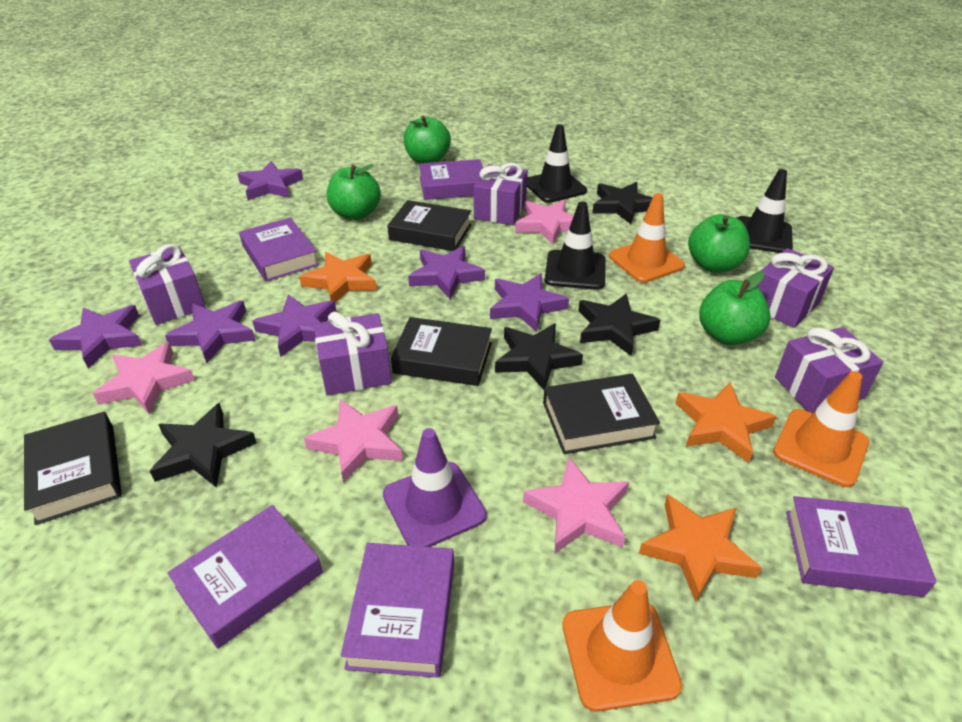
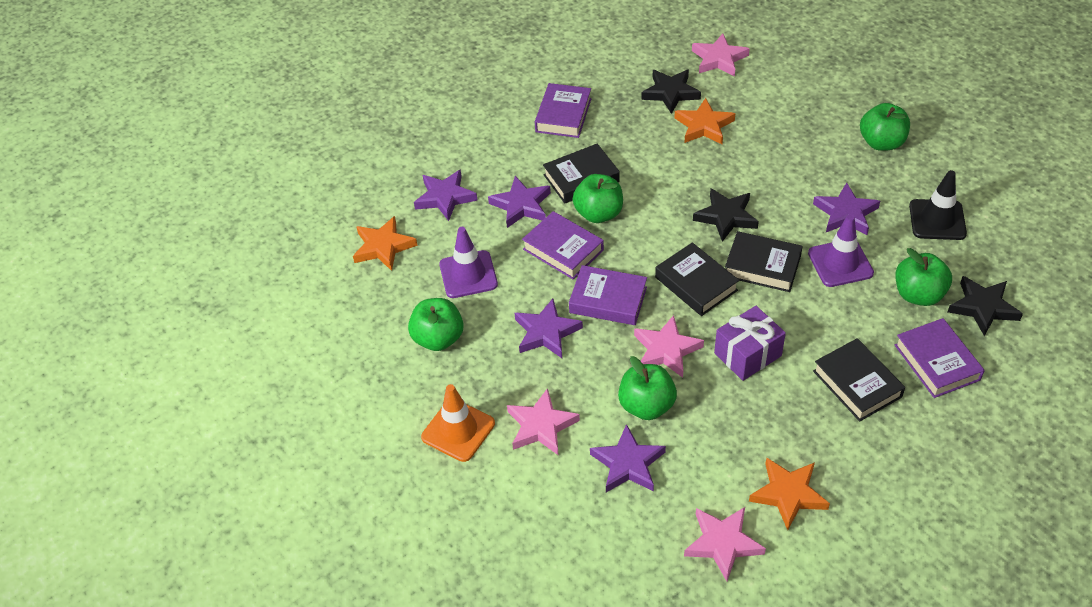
black star: [150,403,257,487] [495,323,583,390] [578,294,660,356] [592,182,653,224] = 4 -> [641,70,701,114] [693,188,759,242] [948,276,1023,336] = 3
black traffic cone: [527,124,587,203] [545,201,606,290] [737,169,793,253] = 3 -> [909,170,967,240] = 1
green apple: [327,164,381,220] [403,116,451,164] [688,214,750,273] [699,271,771,346] = 4 -> [408,298,464,351] [573,174,623,223] [618,356,677,420] [860,103,910,151] [895,248,952,306] = 5
orange traffic cone: [563,580,682,712] [609,193,685,283] [773,371,869,487] = 3 -> [421,384,495,462] = 1
purple book: [167,505,323,649] [239,217,319,282] [341,543,454,678] [419,159,483,200] [786,496,937,597] = 5 -> [522,211,604,279] [535,83,591,138] [569,265,647,325] [895,318,985,398] = 4
purple gift: [129,244,206,325] [314,311,392,396] [474,163,528,225] [757,248,834,328] [775,327,883,413] = 5 -> [714,306,786,381] = 1
purple star: [49,305,142,369] [165,301,255,363] [238,161,303,200] [252,294,337,357] [408,246,485,299] [490,273,569,332] = 6 -> [414,169,478,221] [488,176,551,228] [515,298,583,358] [590,424,666,492] [813,183,880,235] = 5
purple traffic cone: [383,428,487,547] = 1 -> [439,227,498,298] [808,214,874,287] = 2

